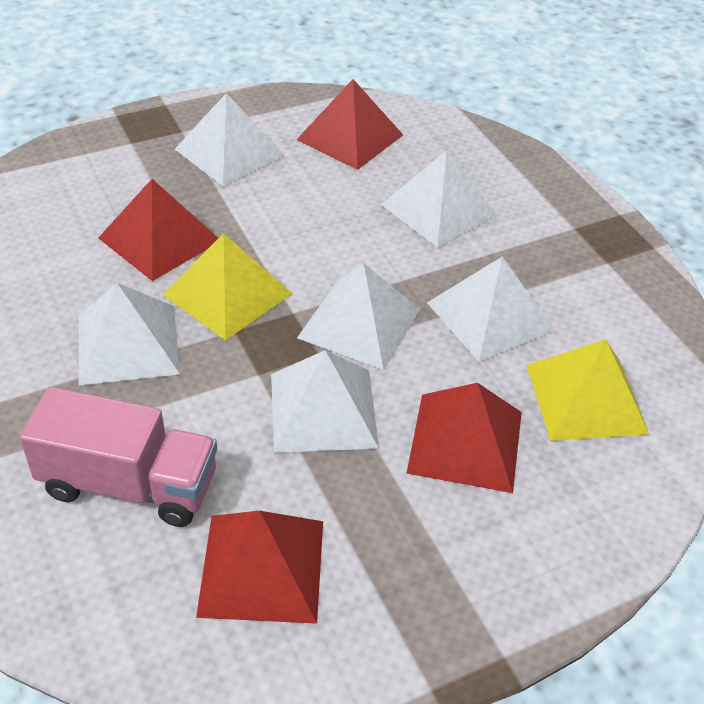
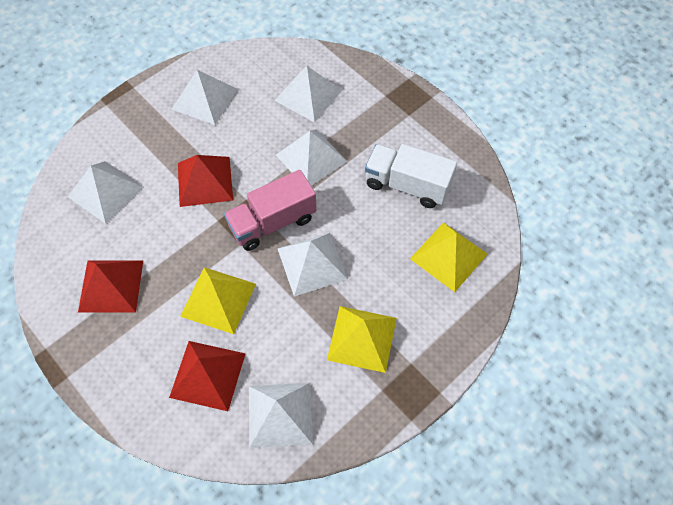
red pyramid: [99,179,218,281] [196,511,323,624] [296,79,403,170] [406,383,522,493] = 4 -> [78,260,143,312] [169,341,246,411] [178,155,233,207] = 3
white truck: none = 0 -> [365,144,457,208] = 1
yellow pyramid: [162,233,292,341] [527,339,649,441] = 2 -> [180,267,256,334] [327,306,397,373] [410,222,488,292] = 3

